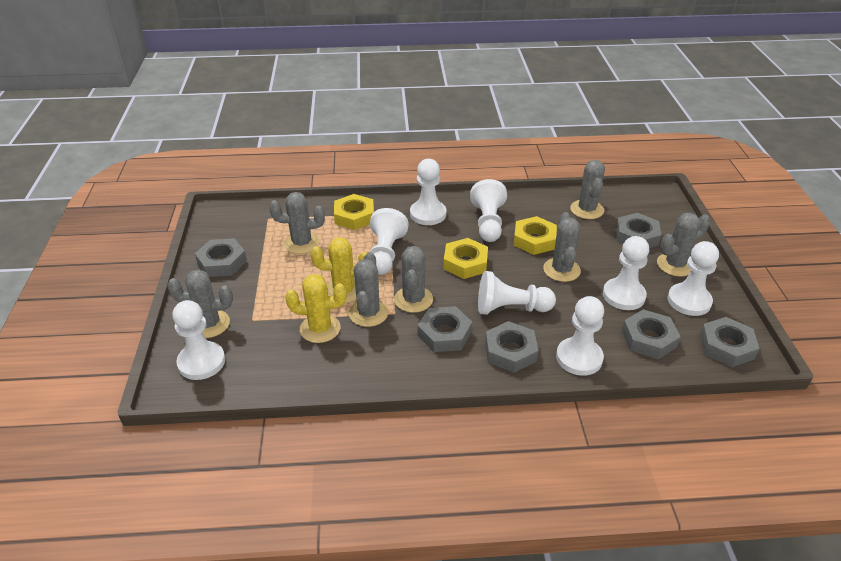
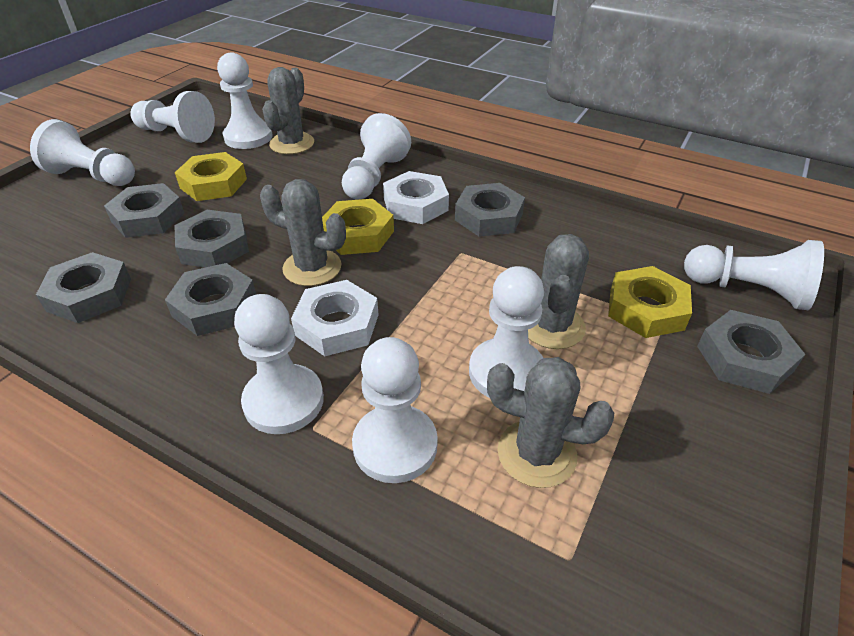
grey cactus: [167,269,233,338] [269,192,325,254] [349,252,389,327] [394,246,433,313] [543,212,581,282] [570,160,605,219] [657,213,710,277] = 7 -> [260,179,346,286] [262,67,314,154] [487,357,614,488] [528,234,589,349] = 4
white nut: none = 0 -> [291,280,379,356] [383,171,449,224] = 2
yellow cactus: [285,274,347,343] [311,237,367,303] = 2 -> none = 0

